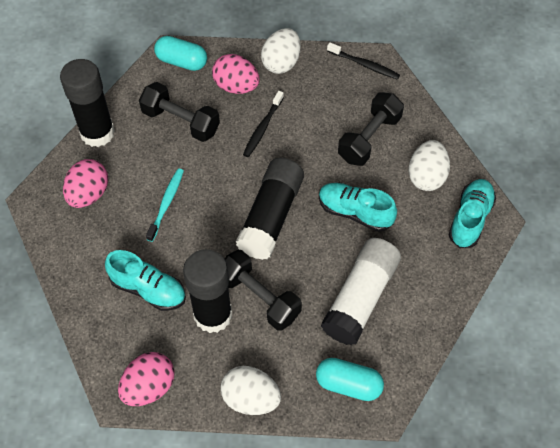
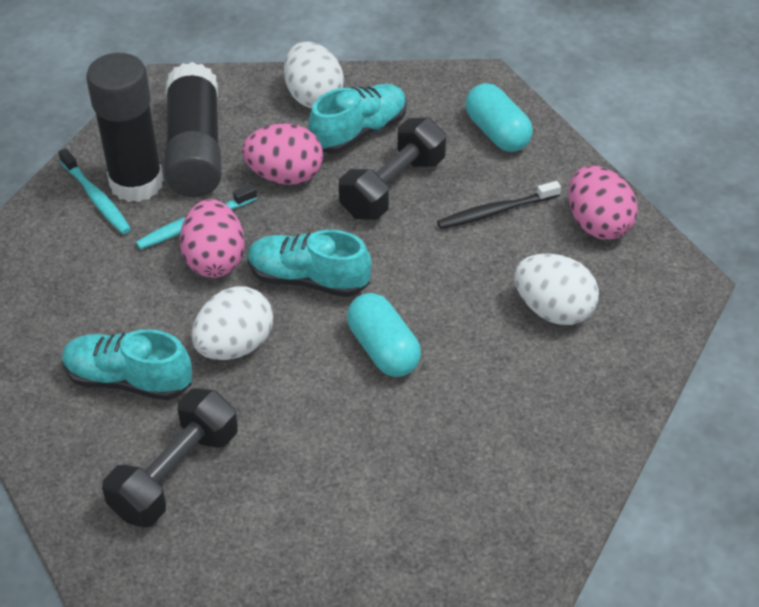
black dumbbell: [139,82,220,142] [224,250,302,331] [338,92,404,166] = 3 -> [102,388,238,528] [339,118,446,220] = 2
black glue stick: [60,59,115,147] [183,249,232,333] [236,158,304,260] = 3 -> [86,53,164,202] [165,62,222,197] = 2
black toothbrush: [243,91,284,157] [327,43,400,80] = 2 -> [437,181,561,229] = 1
turquoise toothbrush: [146,168,184,242] = 1 -> [58,148,131,234] [136,184,257,250] = 2
white glue stick: [321,238,401,345] = 1 -> none = 0

